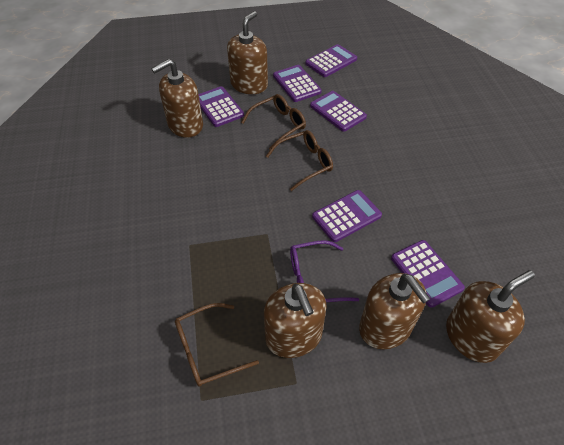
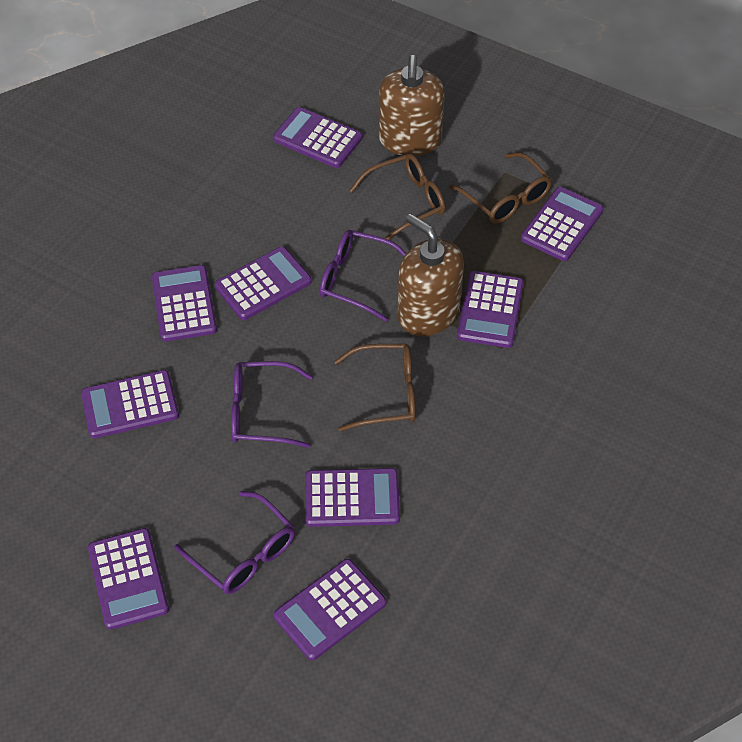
brown soap dispenser: [151,59,203,138] [227,11,268,94] [264,283,326,358] [359,273,431,349] [446,270,535,363] = 5 -> [379,55,445,156] [397,214,464,336] = 2
purple calculator: [198,86,244,127] [273,65,322,102] [305,44,357,77] [310,91,367,132] [312,190,382,242] [391,240,465,308] = 6 -> [81,370,179,438] [88,528,169,630] [152,265,217,342] [215,246,312,320] [273,107,362,168] [274,559,386,660] [305,468,400,527] [457,271,524,348] [521,187,604,261] = 9
purple glasses: [290,240,359,302] = 1 -> [175,491,295,594] [231,361,313,448] [320,230,406,322] = 3

